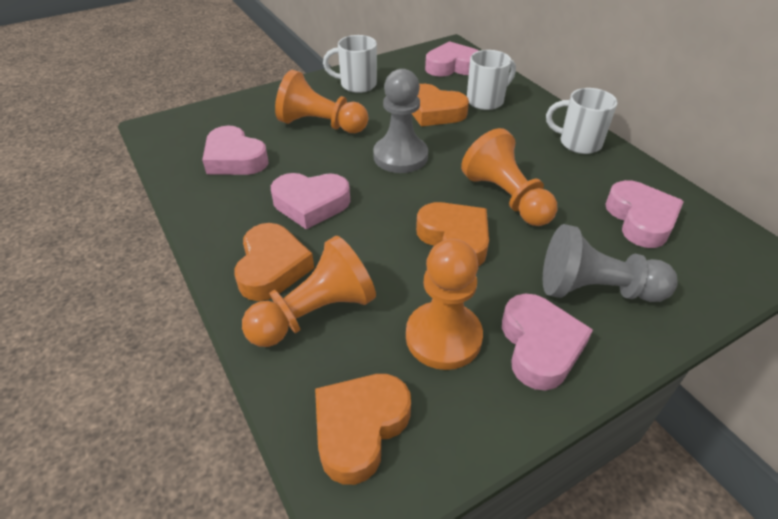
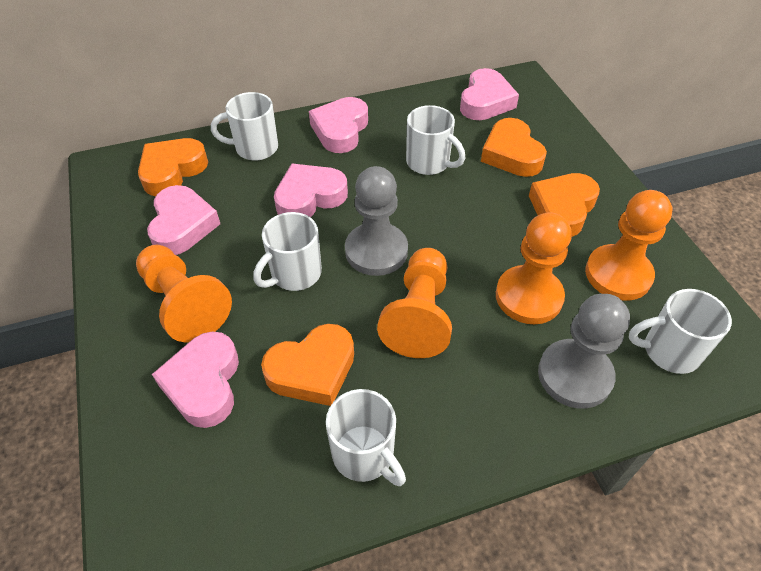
white mug: [323,35,377,93] [467,50,516,110] [546,88,618,154] = 3 -> [211,92,278,161] [253,212,322,291] [326,389,406,486] [406,105,465,175] [629,289,732,374] = 5

